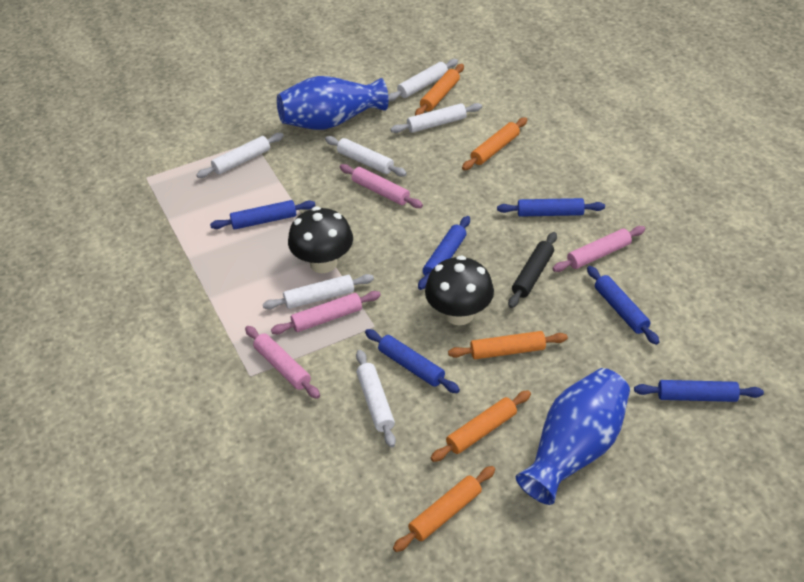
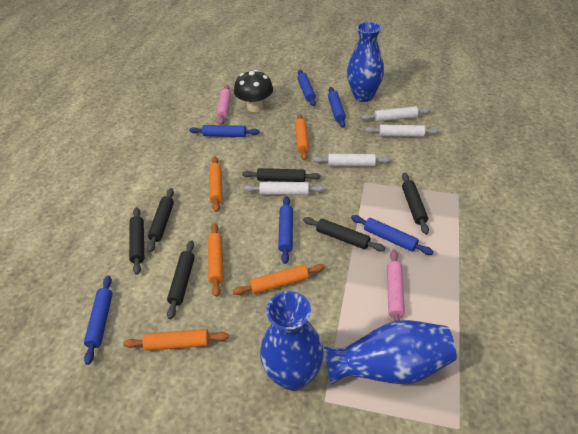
black mushroom: [288,207,353,273] [425,255,494,325] = 2 -> [234,70,273,112] = 1
black rolling pin: [508,232,557,308] = 1 -> [129,208,144,275] [147,188,174,252] [167,240,195,320] [242,168,321,182] [303,217,385,252] [402,173,429,234] = 6
blue vase: [277,76,389,130] [516,368,630,505] = 2 -> [260,291,324,391] [324,320,457,385] [347,22,384,102] = 3
pink rolling pin: [245,326,320,399] [271,291,381,334] [340,164,423,208] [552,226,645,272] = 4 -> [217,85,231,125] [387,250,405,321] = 2
white rolling pin: [196,133,284,178] [263,274,374,310] [325,136,407,177] [356,350,396,448] [388,59,458,101] [390,103,482,133] = 6 -> [244,182,325,195] [313,154,391,166] [362,106,431,122] [365,125,439,137] = 4

